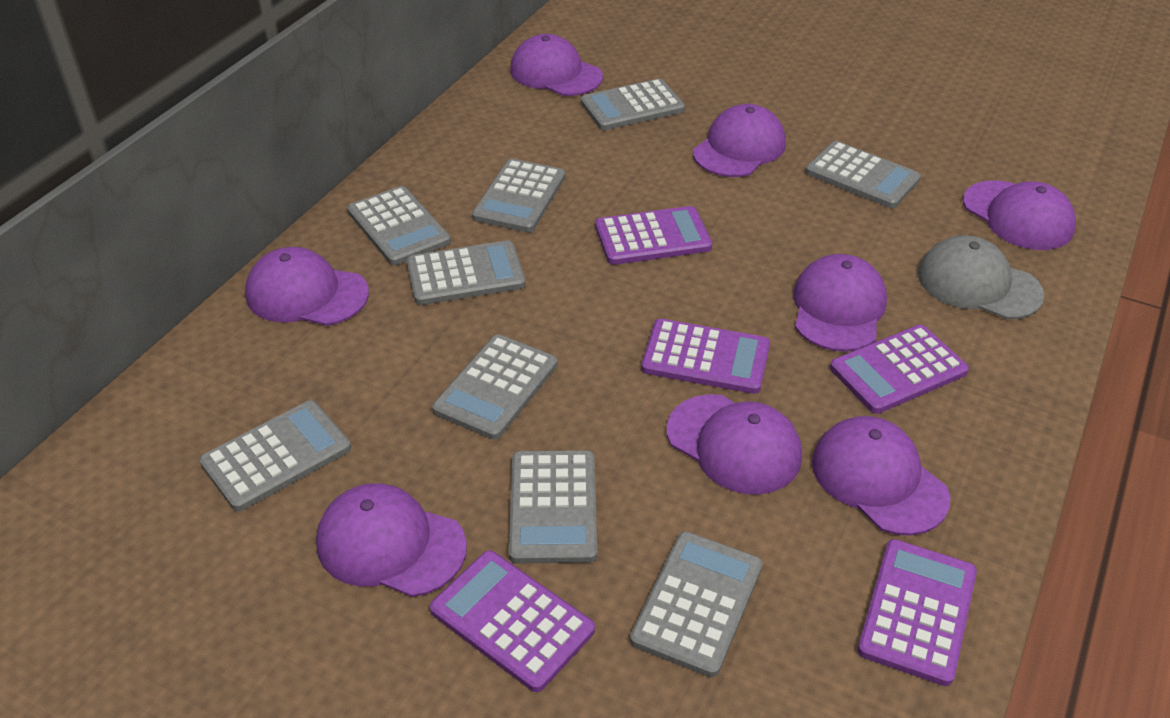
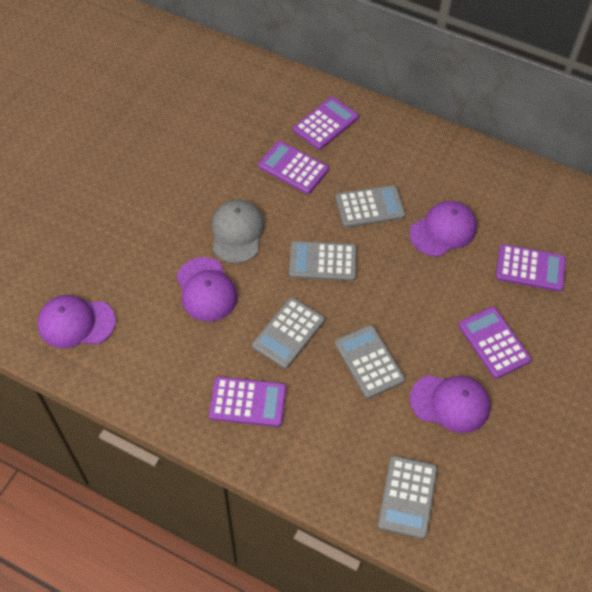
grey calculator: [199,400,351,511] [347,186,451,265] [406,240,526,305] [432,334,558,440] [472,159,565,232] [509,450,597,564] [580,79,685,130] [630,531,763,677] [805,141,921,208] = 9 -> [252,297,325,369] [289,241,357,281] [335,185,406,228] [335,325,405,399] [378,456,437,539] = 5
purple cap: [245,247,369,326] [316,483,467,597] [510,34,603,96] [667,394,802,495] [693,104,786,177] [793,254,887,352] [812,416,950,536] [963,180,1076,250] = 8 -> [38,295,116,348] [176,257,238,322] [410,201,477,257] [410,375,490,433] = 4

